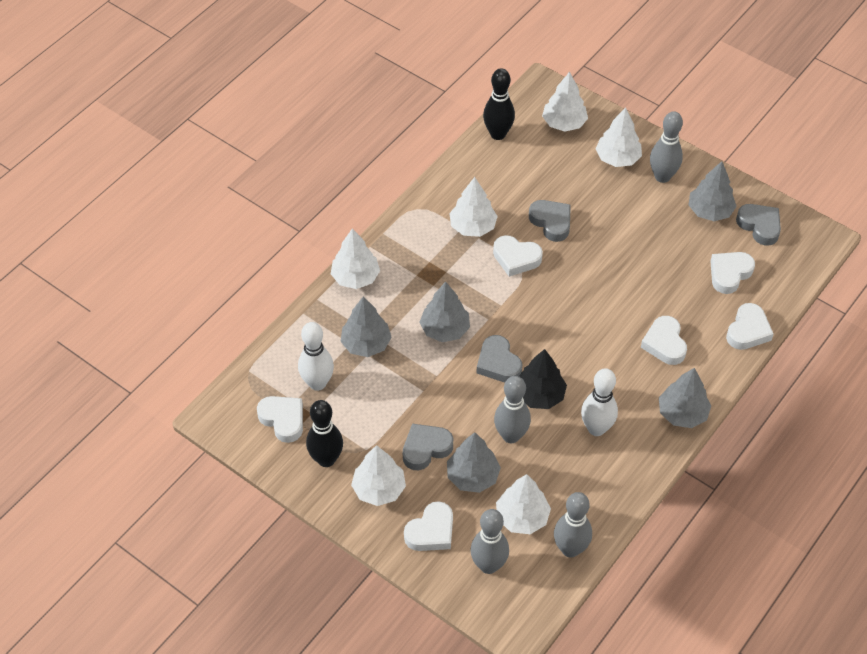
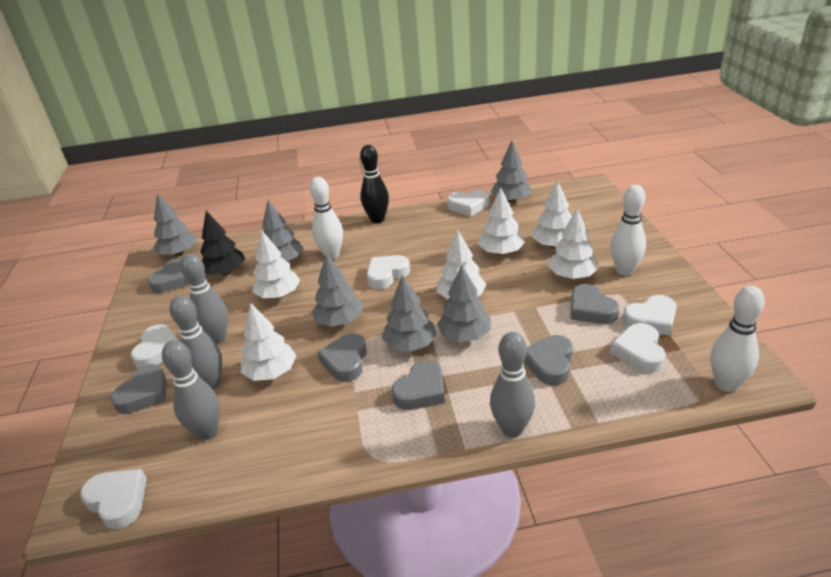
black bowling pin: [306,400,343,467] [483,68,515,140] = 2 -> [360,145,389,223] = 1
grey heart: [403,424,453,470] [476,335,522,382] [529,200,571,242] [736,204,781,246] = 4 -> [111,364,167,414] [147,258,189,293] [317,333,367,382] [392,360,445,410] [524,335,573,385] [571,284,619,324] = 6
grey tree: [341,296,392,357] [419,282,470,342] [447,432,501,493] [659,368,711,428] [689,161,737,221] = 5 -> [153,194,197,256] [262,200,303,262] [312,254,363,327] [382,275,437,352] [437,265,491,342] [491,140,532,203] = 6
white bowling pin: [298,322,334,391] [581,368,618,436] = 2 -> [310,177,343,259] [610,184,646,275] [710,286,765,392] = 3

